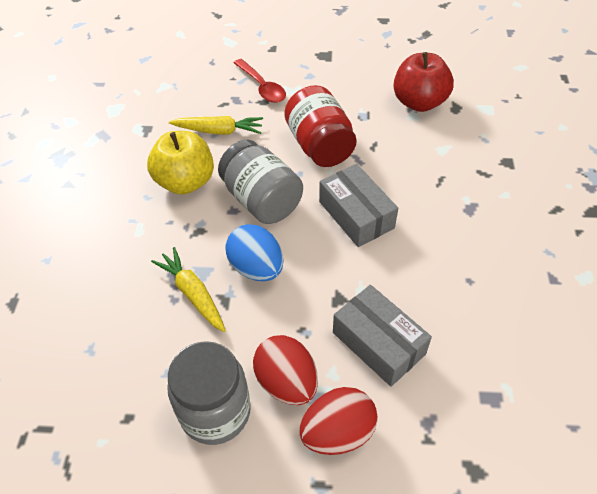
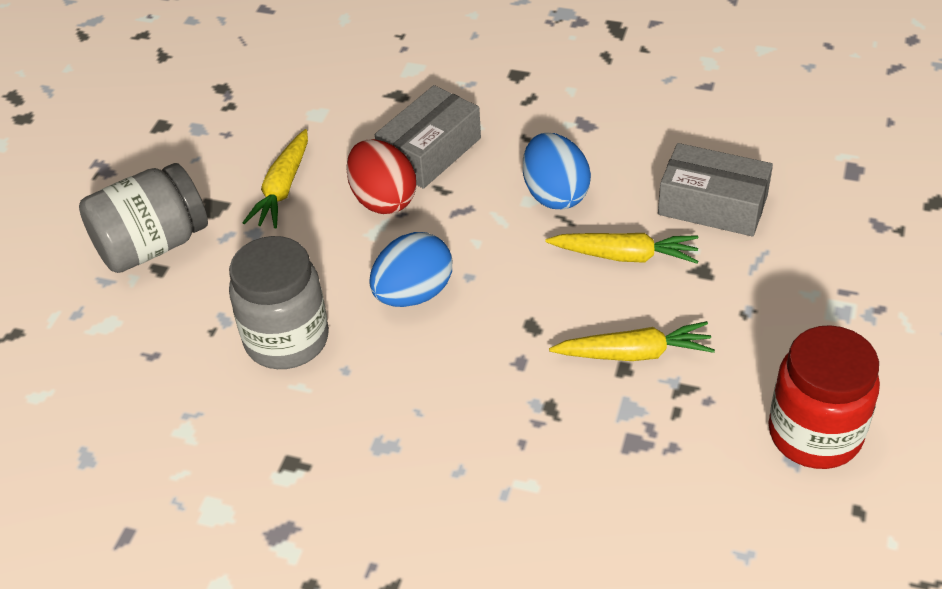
blue egg: [225,224,284,281] = 1 -> [369,232,452,307] [523,133,591,209] = 2
red apple: [393,52,454,112] = 1 -> none = 0
red egg: [253,335,318,405] [299,387,378,455] = 2 -> [346,139,416,214] = 1
red spoon: [234,59,286,103] = 1 -> none = 0
yellow apple: [147,131,214,195] = 1 -> none = 0
yellow carrot: [151,247,226,332] [169,116,263,135] = 2 -> [242,129,308,228] [546,233,698,263] [549,321,715,361] = 3

